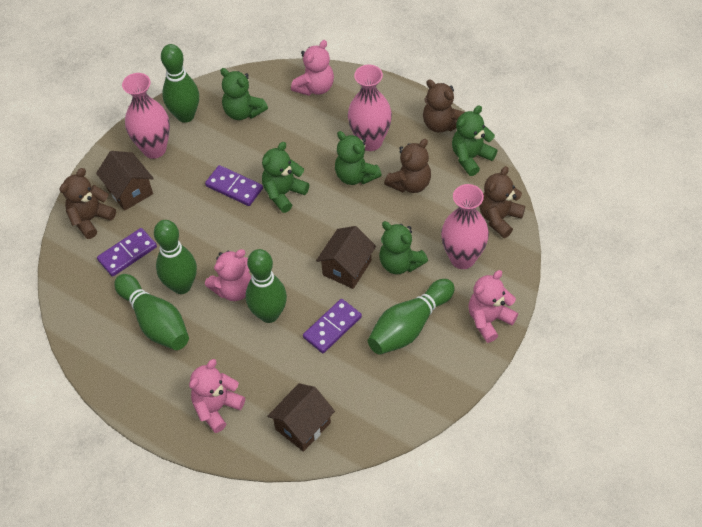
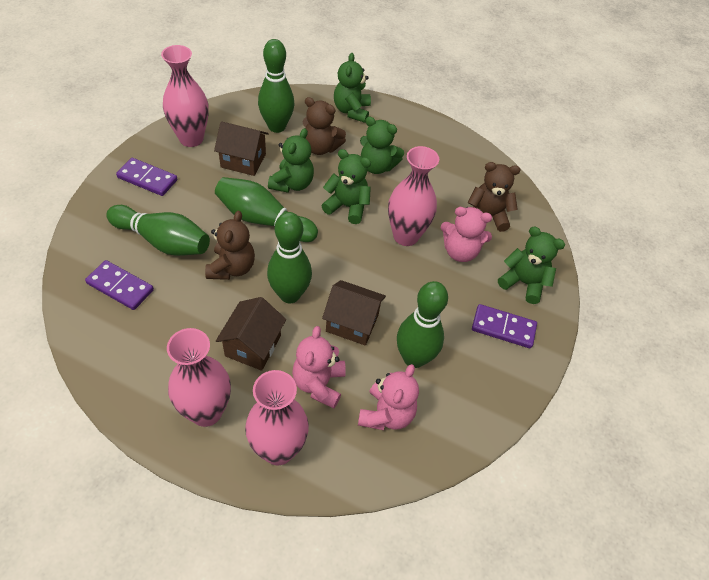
brown teddy bear: [60,168,116,239] [384,139,431,193] [423,80,464,133] [479,166,525,238] = 4 -> [205,211,255,280] [303,97,346,155] [468,162,520,232] = 3
pink teddy bear: [189,359,245,433] [205,249,251,301] [291,40,334,96] [468,270,518,343] = 4 -> [292,326,346,409] [358,364,419,430] [440,207,492,262] = 3
pink vase: [122,73,170,159] [348,65,392,151] [441,184,489,269] = 3 -> [161,45,209,147] [167,328,231,427] [245,370,309,465] [388,146,439,246] = 4

